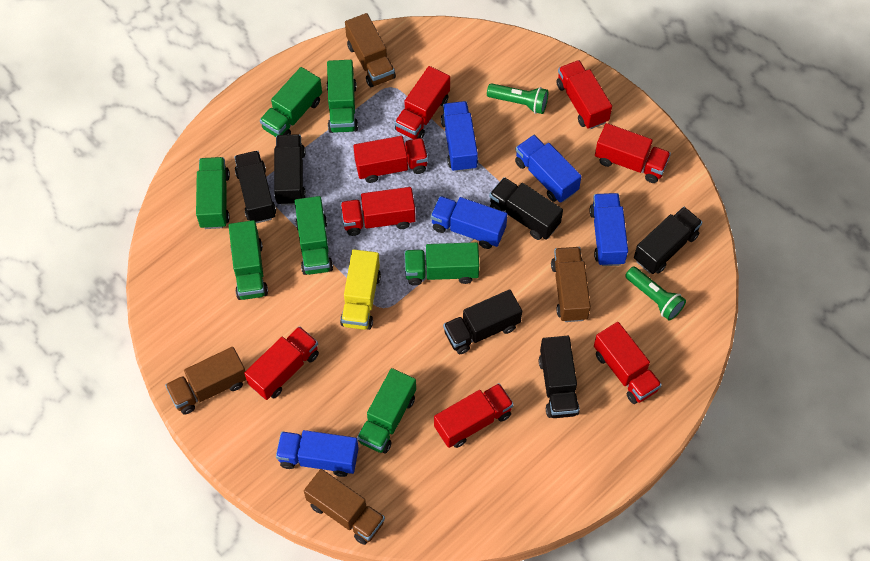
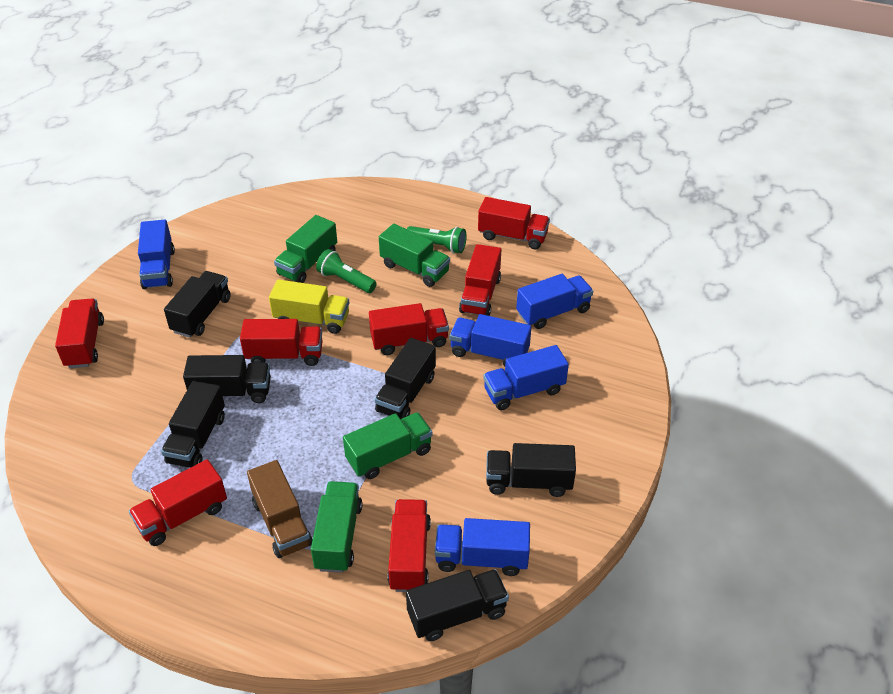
brown truck: [165,347,246,414] [304,469,385,545] [345,13,396,87] [551,247,591,322] = 4 -> [247,460,313,558] = 1
green truck: [196,157,230,229] [229,220,268,300] [260,67,322,137] [295,196,333,275] [327,60,358,133] [357,368,416,454] [404,242,479,286] = 7 -> [274,215,337,283] [311,481,362,573] [343,412,432,479] [379,224,450,287] = 4
red truck: [244,326,319,400] [340,187,416,236] [353,136,428,183] [395,66,450,139] [434,383,514,448] [556,60,612,129] [594,322,662,404] [595,123,671,183] = 8 -> [55,299,104,368] [129,459,227,546] [240,319,322,366] [369,303,449,355] [388,499,431,592] [459,244,501,316] [478,197,550,249] = 7

